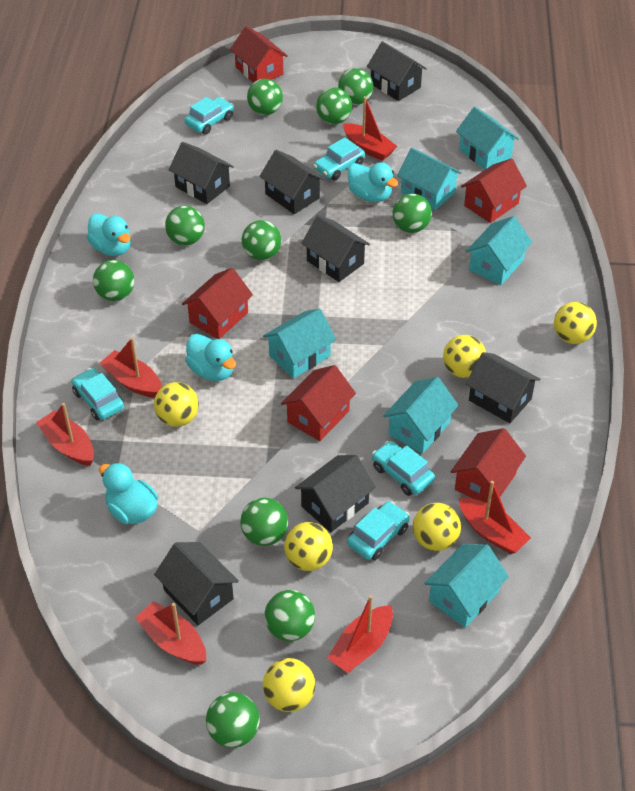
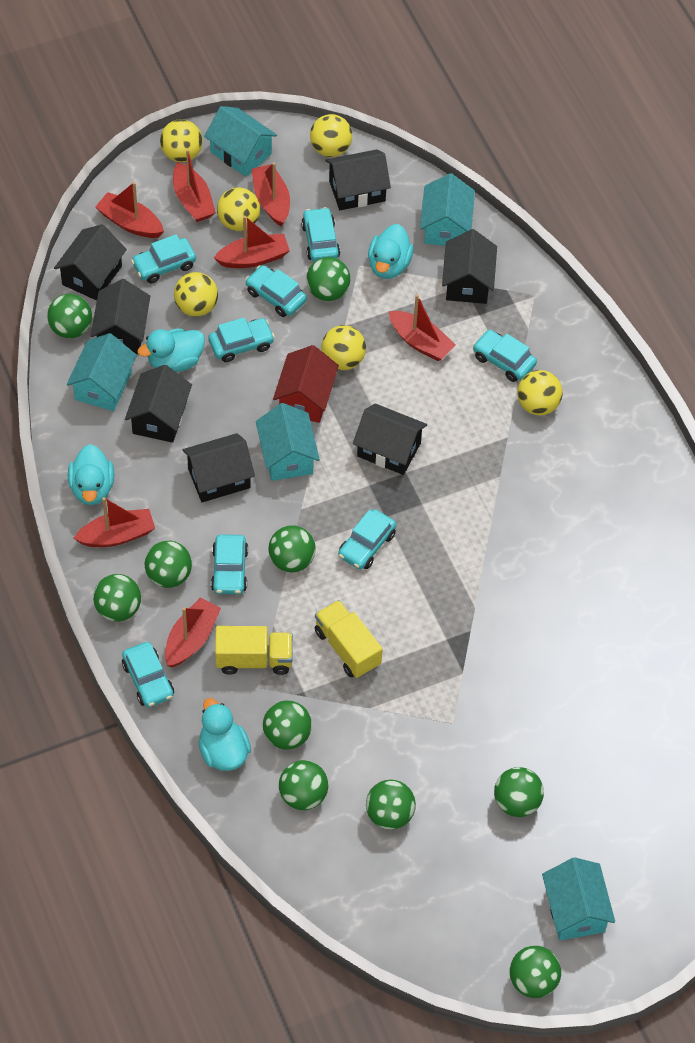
red boat: [36,403,94,466] [99,337,162,398] [135,601,206,665] [327,595,393,673] [343,96,397,161] [459,481,531,554] = 6 -> [74,497,155,547] [95,182,164,238] [165,597,221,667] [173,149,216,222] [214,216,290,268] [251,162,290,226] [389,294,456,361] = 7
red house: [182,268,253,339] [230,26,288,83] [281,365,356,441] [450,428,526,504] [461,158,527,223] = 5 -> [273,345,339,423] = 1
turquoise car: [71,368,124,420] [185,97,234,134] [314,137,365,180] [347,501,410,560] [372,441,435,496] = 5 -> [122,642,174,707] [131,234,196,283] [208,317,275,362] [211,534,248,594] [245,265,307,317] [301,207,340,262] [338,509,396,570] [473,330,537,382] = 8
turquoise house: [263,309,336,378] [383,377,459,454] [397,148,462,210] [424,544,509,628] [456,107,519,170] [466,216,532,285] = 6 -> [67,333,137,411] [204,106,277,177] [256,403,320,481] [420,173,475,246] [542,857,615,940] = 5
yellow truck: none = 0 -> [215,626,293,675] [315,600,383,678] = 2

